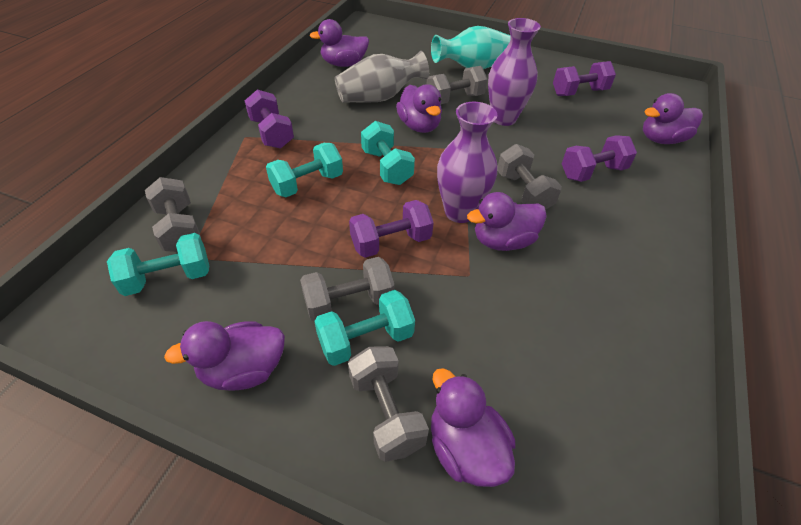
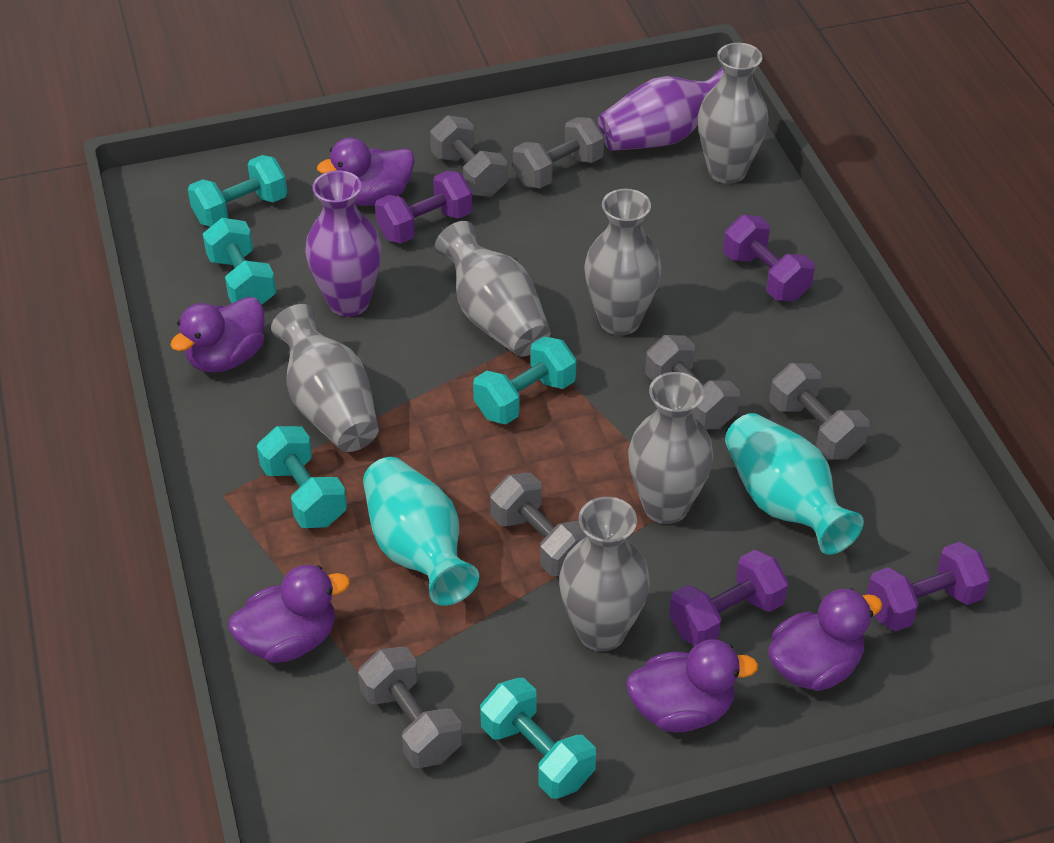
grey dumbbell: [145,177,201,252] [300,257,395,321] [348,346,429,462] [427,66,487,104] [497,144,562,210] = 5 -> [358,647,462,768] [430,115,508,197] [490,473,587,576] [513,117,605,189] [645,335,740,429] [770,363,869,460] = 6
grey vase: [335,51,429,103] = 1 -> [271,304,379,452] [435,221,550,357] [559,497,650,651] [584,189,661,335] [628,372,713,524] [698,43,768,184] = 6
purple duck: [164,321,285,391] [309,19,369,67] [396,84,442,133] [431,368,516,487] [467,192,547,251] [643,93,703,144] = 6 -> [170,297,265,373] [228,565,350,663] [317,137,415,206] [626,639,758,732] [768,588,883,691] = 5
turquoise dumbbell: [107,233,209,296] [266,143,343,197] [314,290,415,366] [361,121,415,185] = 4 -> [188,155,287,227] [203,218,276,305] [257,426,347,528] [473,336,576,424] [480,678,596,798] = 5
turquoise vase: [431,26,511,69] = 1 -> [363,457,479,606] [725,413,864,555] = 2

